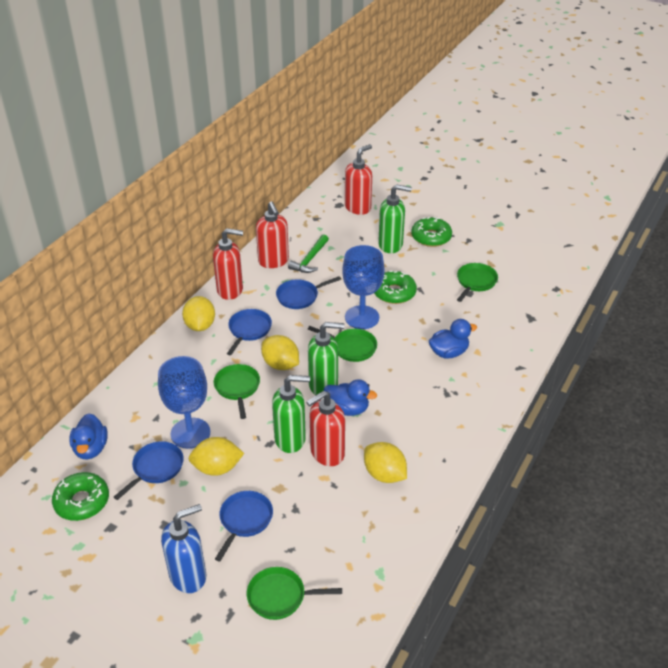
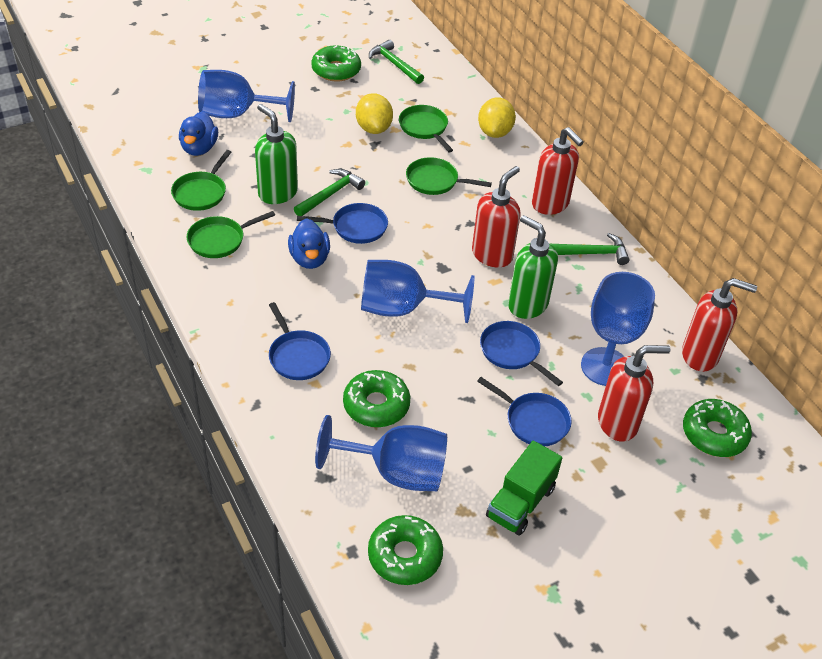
blue duck: [69,413,108,459] [324,379,377,416] [429,319,477,358] = 3 -> [179,112,218,156] [288,218,330,269] = 2
blue goblet: [158,356,210,449] [342,245,385,329] = 2 -> [198,70,295,122] [315,415,447,491] [361,260,474,323] [581,272,655,386] = 4
blue soap dispenser: [161,504,206,593] = 1 -> none = 0
green donut: [52,472,109,521] [374,271,417,304] [411,217,452,247] = 3 -> [311,45,361,81] [343,370,410,427] [368,515,443,585] [683,399,752,457] = 4
green hammer: [288,234,329,273] = 1 -> [294,169,365,216] [369,40,424,84] [552,233,629,265] = 3
green soap dispenser: [272,375,310,453] [308,322,345,395] [378,184,412,253] = 3 -> [255,104,298,204] [508,215,558,319] = 2
green truck: none = 0 -> [486,441,562,536] = 1
yellow lemon: [182,296,215,331] [188,437,244,476] [261,335,299,370] [364,442,407,483] = 4 -> [356,93,393,134] [478,97,516,138] = 2

